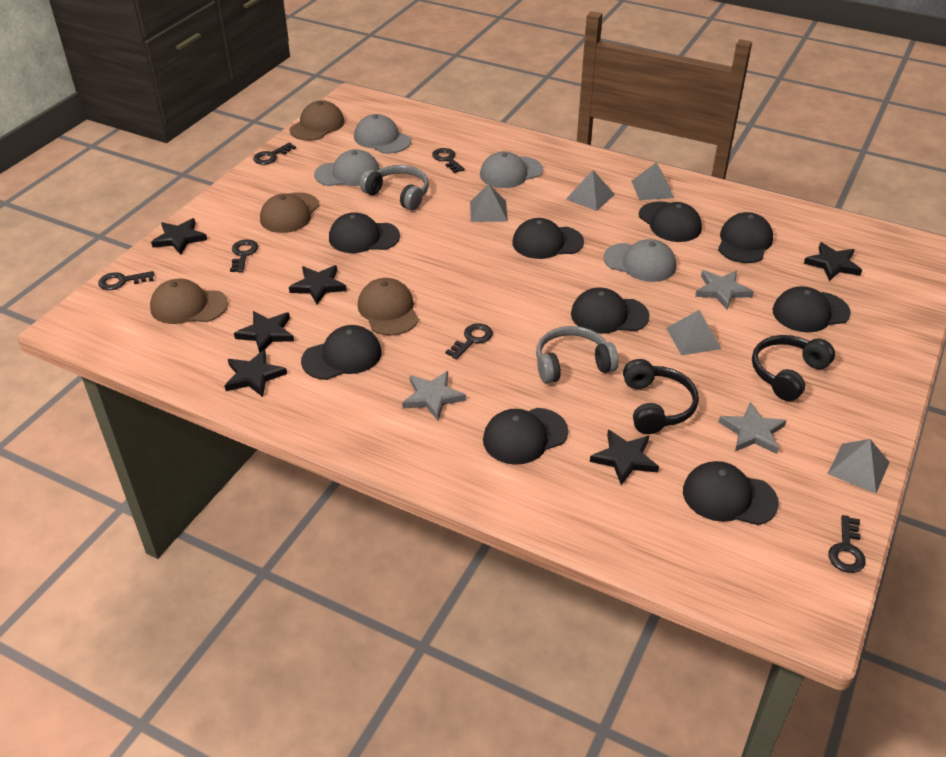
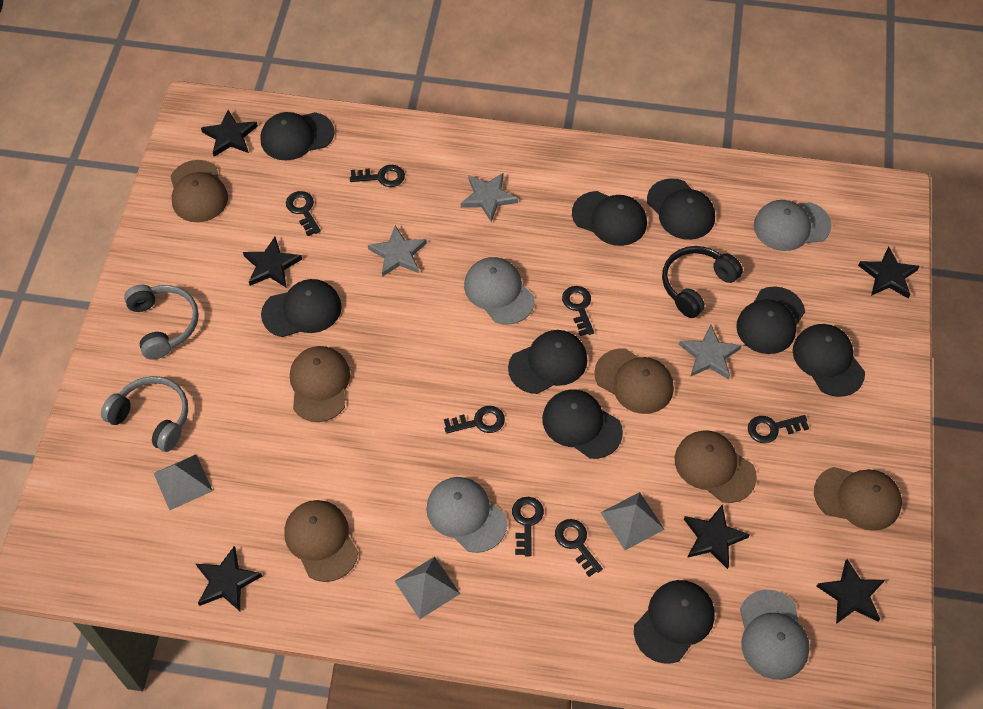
black headphones: [623,359,699,434] [752,335,835,401] = 2 -> [662,246,743,318] = 1
black key: [98,271,154,290] [230,239,258,273] [253,143,296,165] [432,148,465,173] [445,323,493,359] [828,515,866,573] = 6 -> [286,191,321,236] [350,165,405,187] [444,406,505,434] [512,497,544,556] [555,519,603,577] [562,286,594,336] [748,415,809,443] = 7
brown cap: [150,279,228,324] [260,192,320,233] [290,100,345,141] [358,278,419,336] = 4 -> [170,160,228,222] [284,500,358,582] [290,346,350,422] [594,349,674,414] [675,430,757,503] [814,467,902,531] = 6
grey pyramid: [470,184,508,222] [566,170,615,211] [631,162,674,200] [666,310,721,355] [828,439,890,494] = 5 -> [154,454,213,510] [395,556,460,619] [600,492,665,550] = 3

